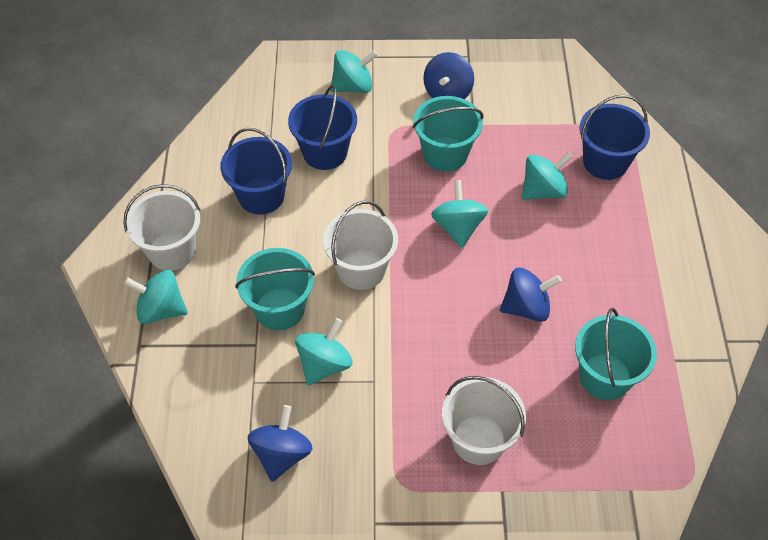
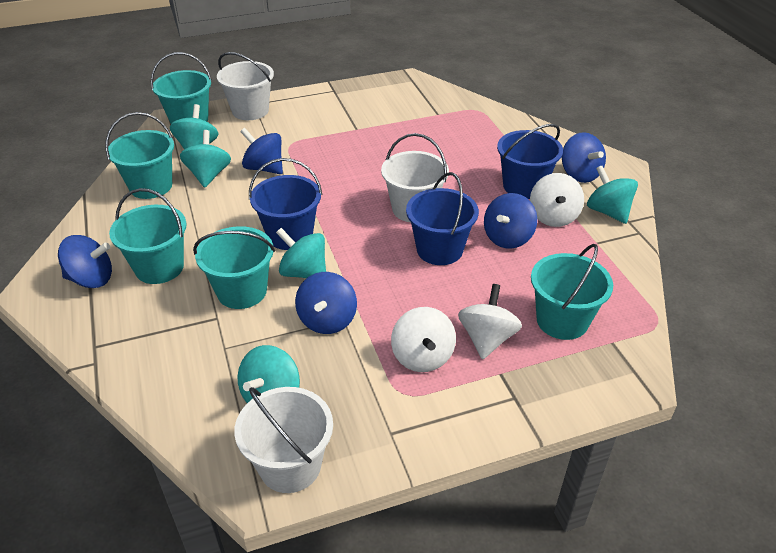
blue spinning top: [247,405,313,482] [423,52,474,99] [500,268,562,322] = 3 -> [58,235,112,288] [240,128,283,174] [295,272,357,334] [484,193,537,249] [562,132,606,183] = 5
turquoise bucket: [235,248,315,330] [413,96,484,172] [575,308,657,400] = 3 -> [105,112,174,199] [109,188,187,284] [151,52,212,124] [193,226,275,309] [531,244,613,340] = 5
white spinning top: none = 0 -> [391,307,456,372] [458,284,522,359] [530,173,584,227] = 3

